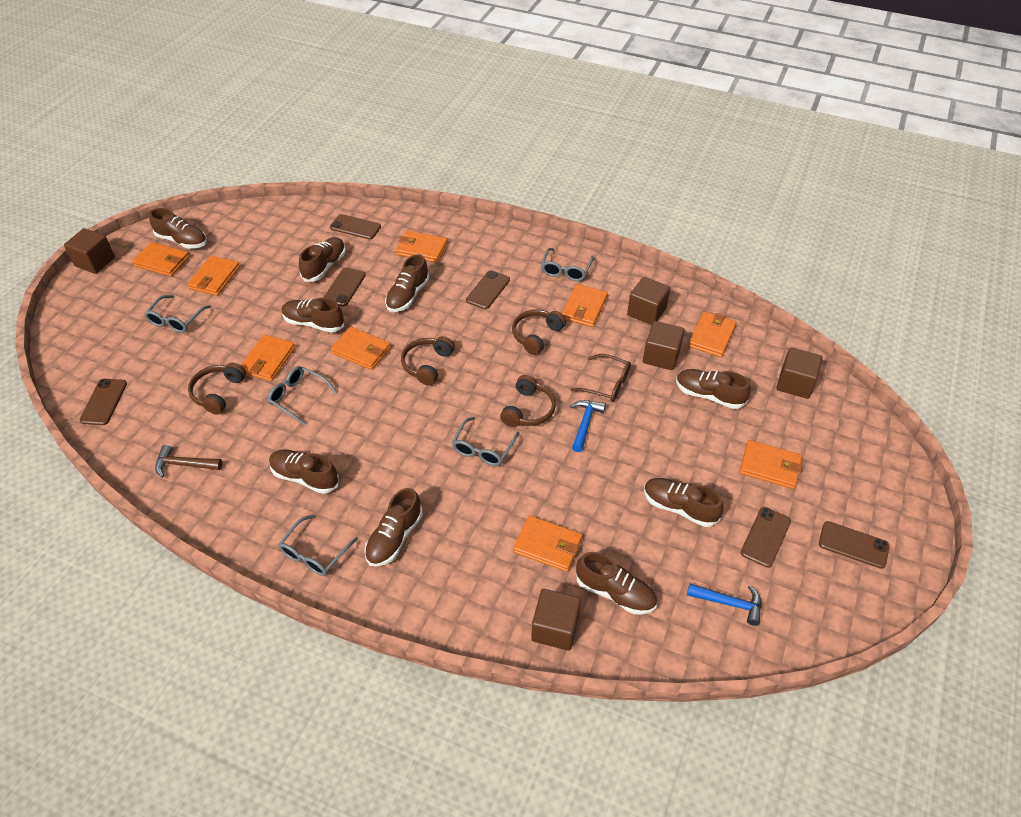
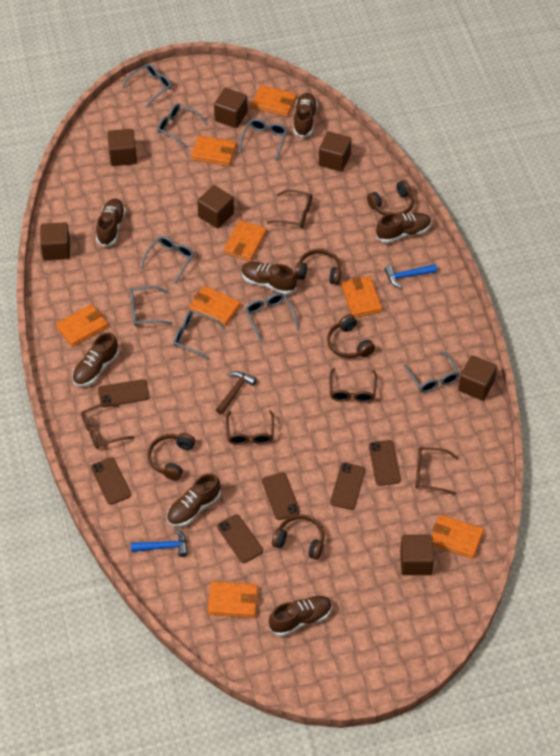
brown cube: [64,228,115,274] [531,589,581,651] [627,277,670,325] [643,321,685,370] [777,347,822,399] = 5 -> [40,222,70,260] [108,129,137,166] [197,185,234,228] [214,88,248,128] [319,131,351,172] [400,535,434,575] [458,355,497,401] = 7
brown glasses: [570,354,631,402] = 1 -> [81,403,135,449] [226,410,274,445] [267,189,312,228] [330,368,377,403] [415,447,459,495] = 5
brown headphones: [188,363,246,414] [401,336,455,386] [500,375,556,427] [512,309,566,355] = 4 -> [148,433,196,481] [272,514,325,560] [295,249,341,285] [327,314,375,358] [367,180,414,216] = 5
brown shoe: [149,208,207,249] [269,450,339,494] [281,298,344,333] [299,237,346,282] [364,488,423,567] [385,254,430,312] [576,552,657,615] [644,478,724,527] [676,369,750,409] = 9 -> [72,332,119,387] [96,199,126,247] [166,473,221,527] [241,262,297,295] [269,595,332,636] [293,93,318,138] [376,213,431,243] = 7
grey glasses: [144,295,211,333] [268,366,337,425] [278,514,358,576] [452,417,519,466] [541,248,594,281] = 5 -> [122,63,172,108] [130,286,173,326] [141,236,194,284] [157,103,208,148] [173,311,225,360] [239,118,288,160] [245,293,299,342] [404,351,460,393] = 8
orange wallet: [132,242,190,276] [187,256,240,296] [241,335,295,381] [331,327,391,370] [396,231,448,263] [513,515,582,572] [562,284,608,327] [688,311,737,357] [740,440,802,489] = 9 -> [56,304,108,347] [189,286,241,326] [191,135,237,166] [208,581,258,618] [224,220,267,261] [251,85,297,117] [341,276,382,318] [432,515,484,559] = 8

